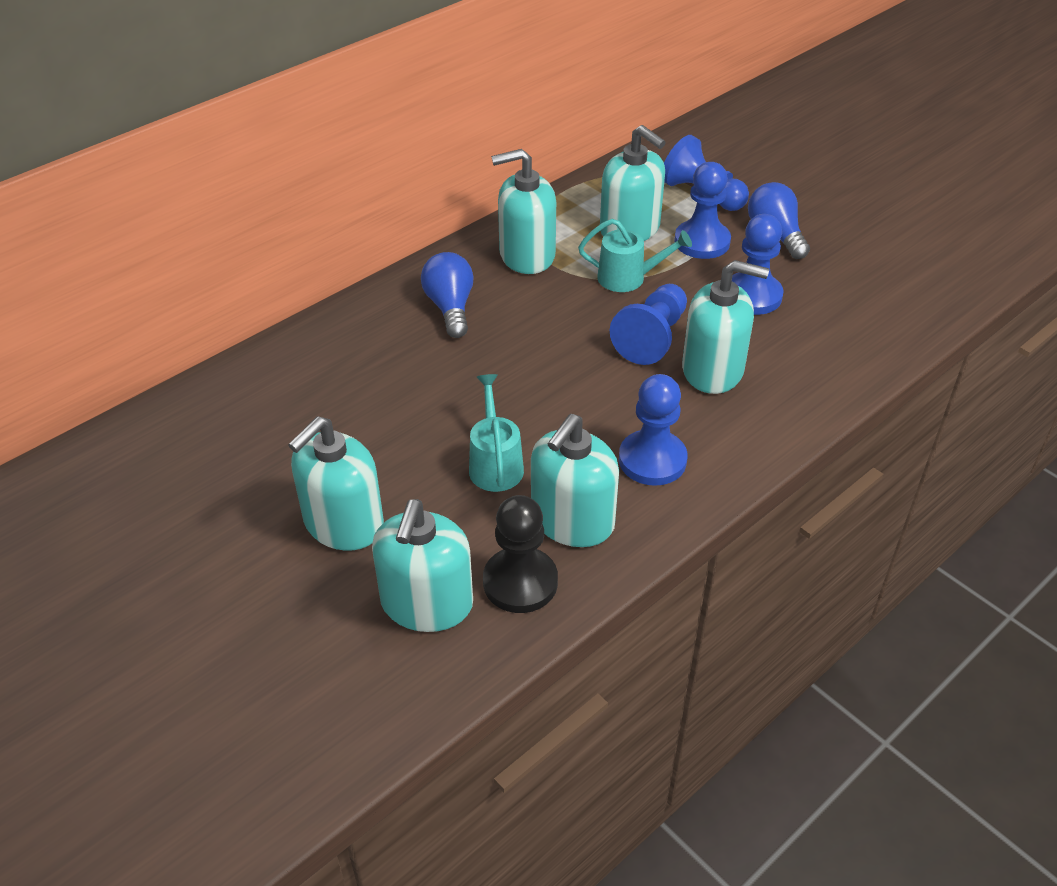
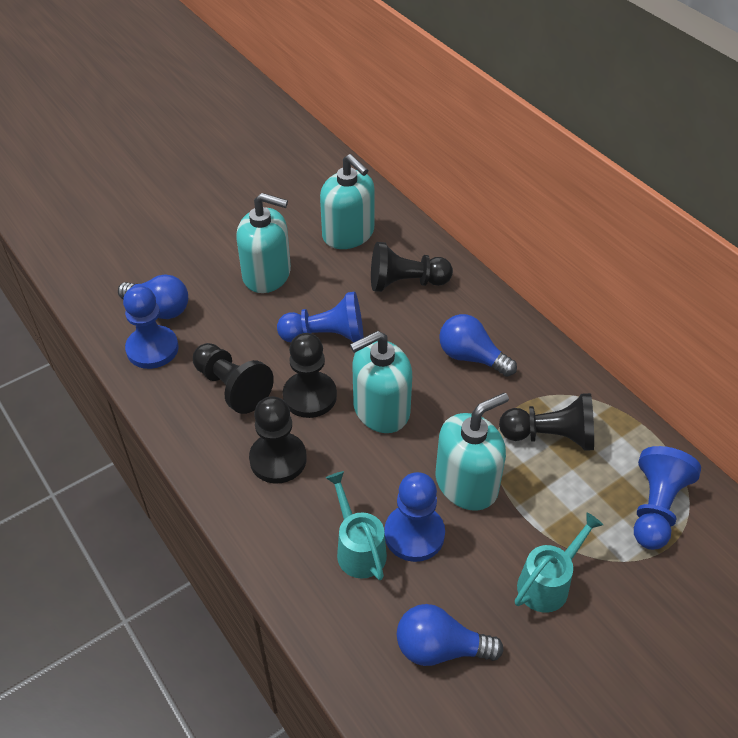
black pawn: [483,495,558,613] = 1 -> [193,343,274,414] [249,396,307,484] [283,333,337,418] [371,242,453,292] [499,393,594,451] = 5
blue light bulb: [421,252,474,338] [748,182,810,259] = 2 -> [118,274,188,319] [397,604,504,666] [439,314,517,377] = 3
blue pawn: [610,284,687,365] [619,374,688,486] [664,135,749,211] [674,162,731,259] [732,214,784,315] = 5 -> [123,285,179,369] [277,291,363,343] [384,472,445,562] [634,446,701,550] = 4
turquoise soap dispenser: [288,416,384,551] [372,499,473,632] [491,149,556,274] [531,414,619,547] [600,125,666,241] [682,260,769,394] = 6 -> [236,193,291,293] [320,154,375,249] [350,331,412,433] [435,393,509,511] = 4

